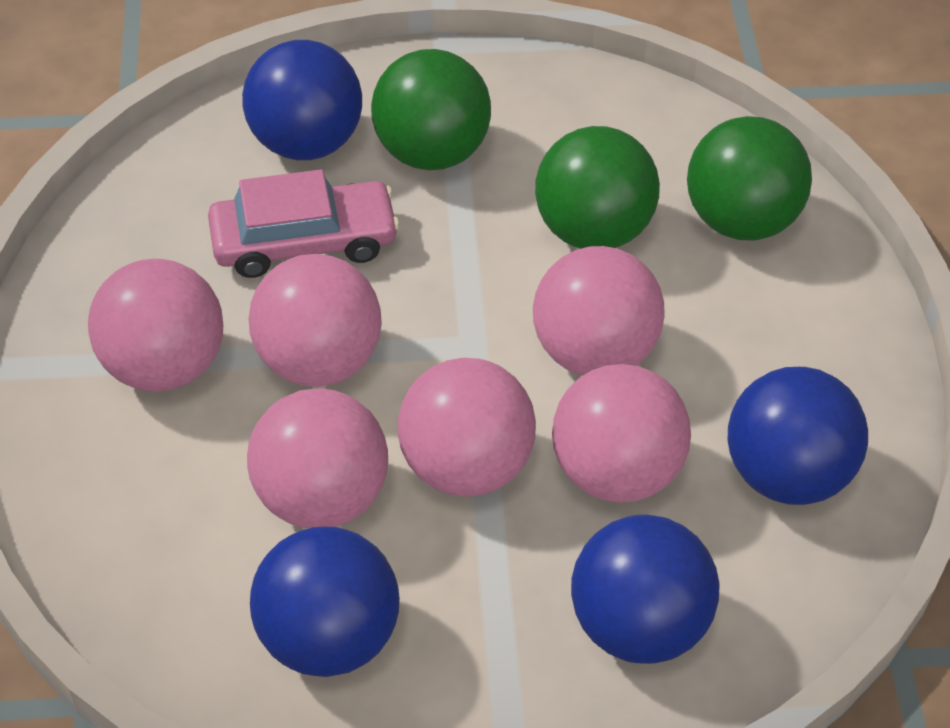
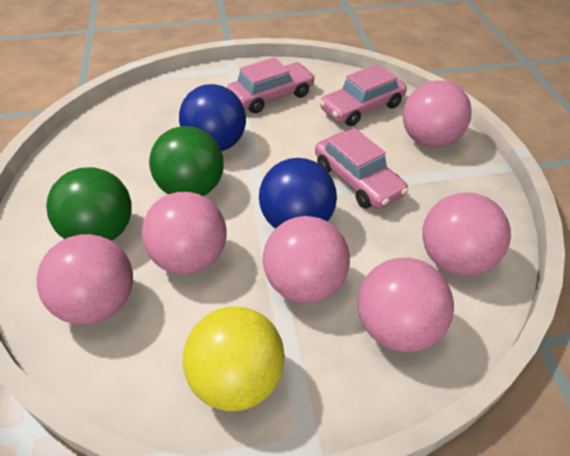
blue ball: [242,40,362,160] [250,527,400,677] [571,515,720,664] [728,367,868,505] = 4 -> [179,84,246,151] [259,158,337,229] = 2
green ball: [371,49,491,170] [535,126,660,249] [687,116,812,241] = 3 -> [46,167,132,241] [149,126,224,196] = 2
pink car: [208,169,400,278] = 1 -> [227,57,315,113] [315,128,408,209] [320,64,407,126] = 3
yellow ball: none = 0 -> [183,307,285,411] = 1

